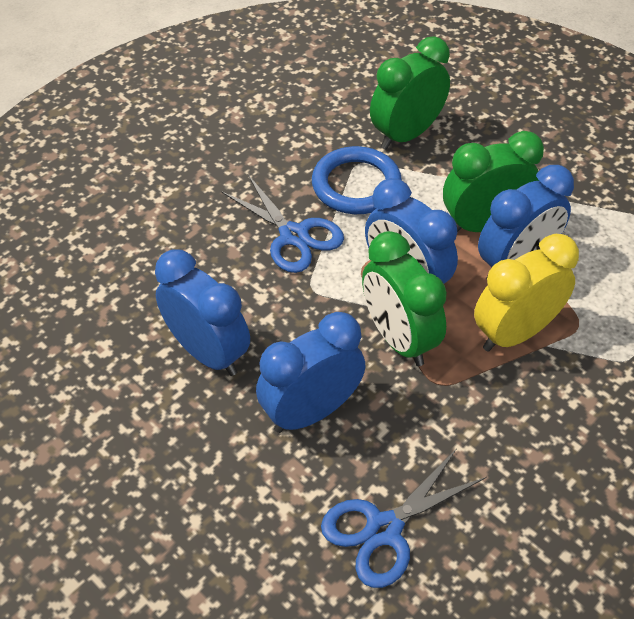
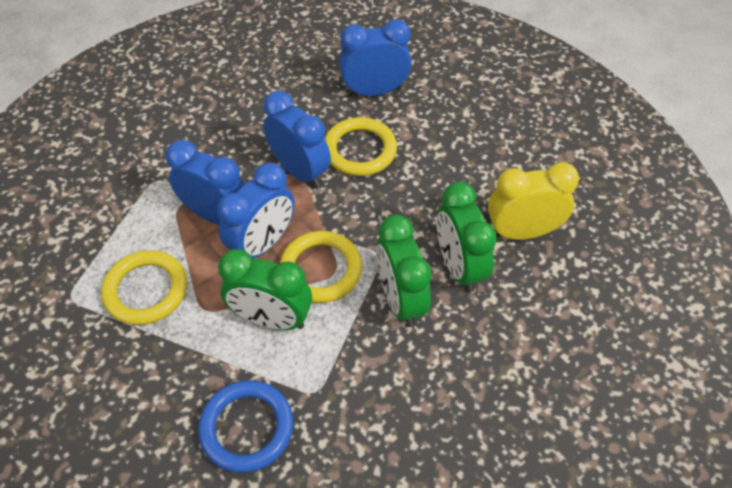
blue scissors: [221,175,344,273] [321,448,487,588] = 2 -> none = 0
yellow ring: none = 0 -> [101,250,187,325] [280,231,362,303] [325,117,397,176] = 3

